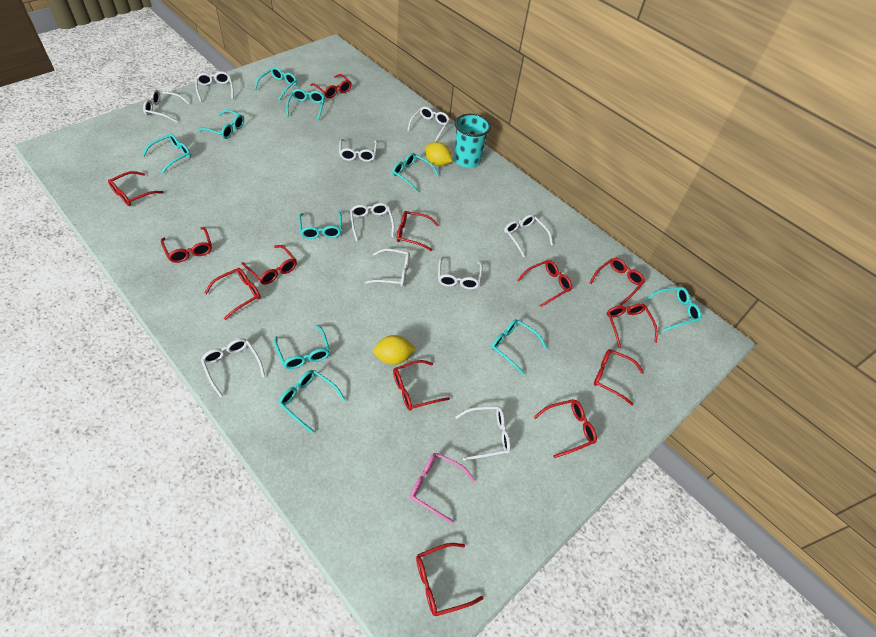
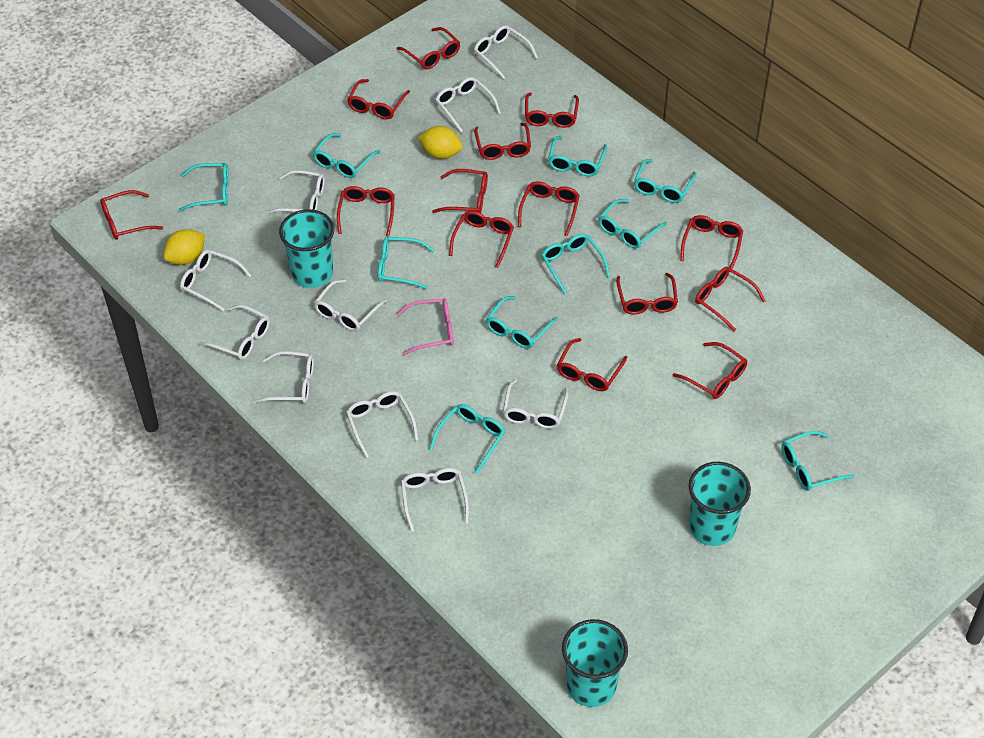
red glasses: [108,171,164,206] [161,227,212,263] [204,268,261,320] [242,245,297,285] [310,74,352,98] [393,360,450,411] [397,211,439,251] [416,543,483,616] [518,260,572,307] [534,399,597,458] [590,258,645,306] [594,349,644,406] [607,303,658,348] = 13 -> [100,190,163,240] [337,186,395,237] [347,79,410,119] [397,27,460,70] [432,169,488,213] [449,211,514,268] [474,123,531,160] [518,181,580,236] [525,93,579,128] [557,338,627,391] [616,273,678,315] [673,342,747,399] [680,215,743,272] [695,267,766,332] = 14
turquoise cup: [454,114,491,168] = 1 -> [279,209,334,288] [562,619,628,707] [689,462,751,546] = 3

